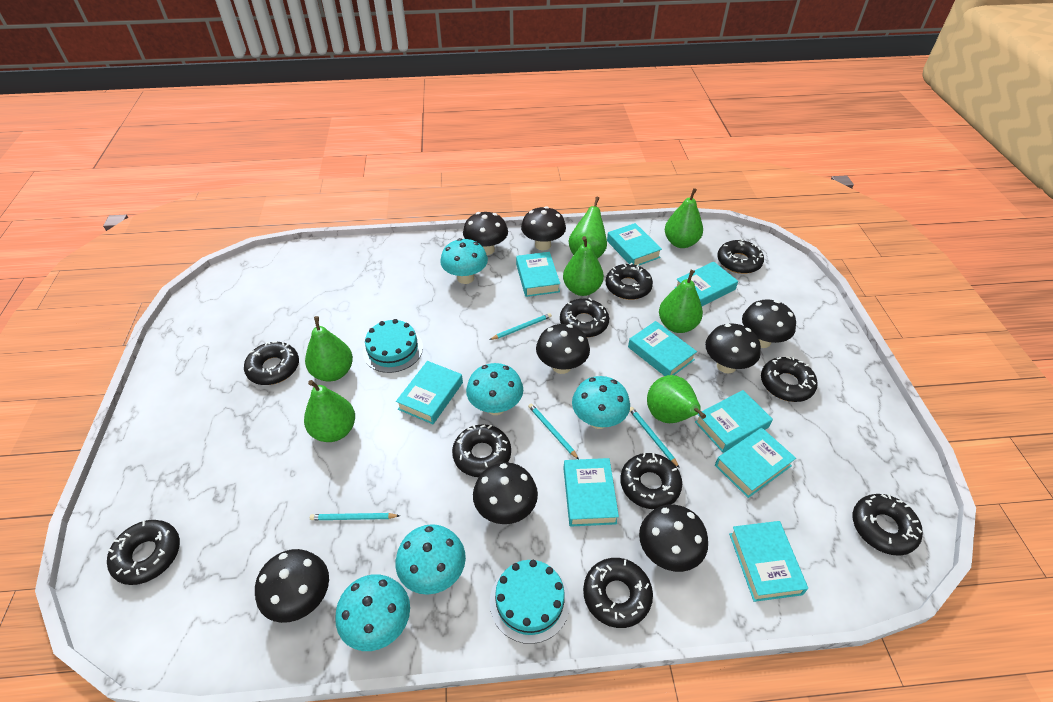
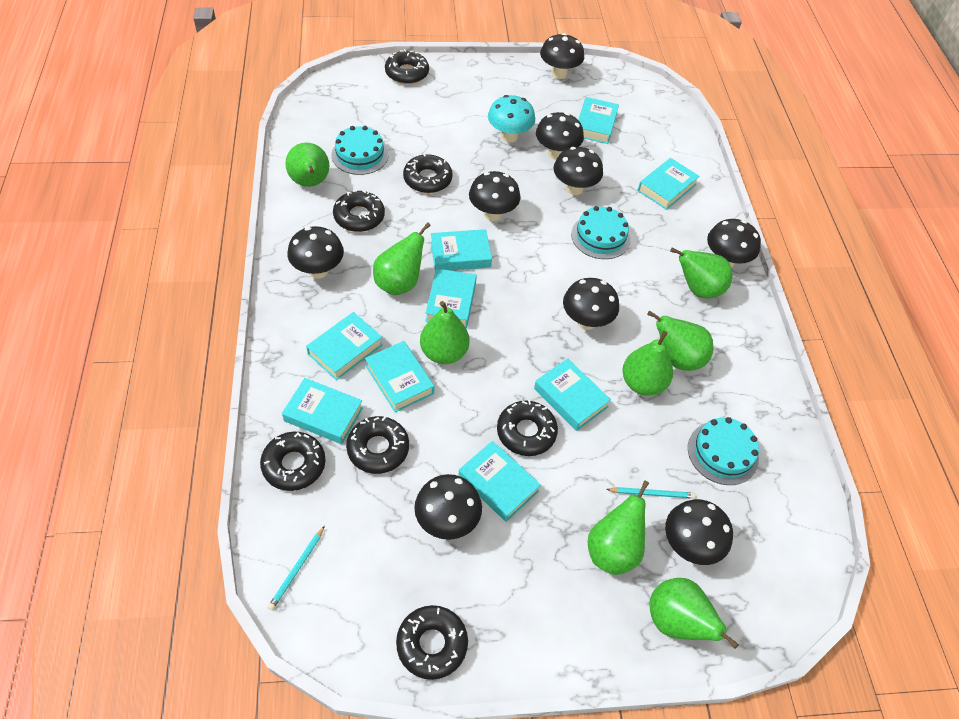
black donut: [107,520,180,585] [244,341,299,385] [452,424,511,477] [560,298,609,337] [583,558,653,628] [606,263,653,300] [620,453,682,509] [717,239,764,274] [761,356,818,402] [853,494,923,556] = 10 -> [260,432,326,491] [333,190,385,232] [346,416,409,474] [385,49,429,84] [396,605,468,680] [403,153,453,193] [497,400,558,456] = 7
black mushroom: [255,549,329,623] [463,212,508,255] [473,462,538,524] [521,206,566,250] [536,324,590,374] [639,505,708,572] [705,323,761,374] [742,299,796,348] = 8 -> [287,226,344,279] [414,474,482,540] [469,171,521,221] [536,112,584,160] [540,33,584,79] [554,147,603,195] [563,278,619,330] [665,499,733,565] [707,219,761,268] = 9
green pear: [304,380,355,442] [305,316,353,381] [563,236,604,296] [569,196,607,259] [647,375,706,423] [659,270,703,333] [665,188,703,248] = 7 -> [285,142,329,187] [373,222,431,295] [420,301,470,364] [588,480,649,575] [622,331,673,396] [647,311,714,371] [650,578,739,649] [670,248,733,299] = 8
turquoise cake: [363,319,423,373] [490,560,570,644] = 2 -> [332,126,388,175] [571,206,631,259] [688,417,759,485] = 3
turquoise mushroom: [335,574,410,651] [396,524,466,595] [440,238,488,284] [466,363,523,415] [572,376,630,429] = 5 -> [488,95,535,142] = 1
turquoise pencil: [310,513,400,520] [489,313,552,340] [528,403,579,459] [630,407,680,468] = 4 -> [268,526,325,610] [606,487,696,499] = 2

